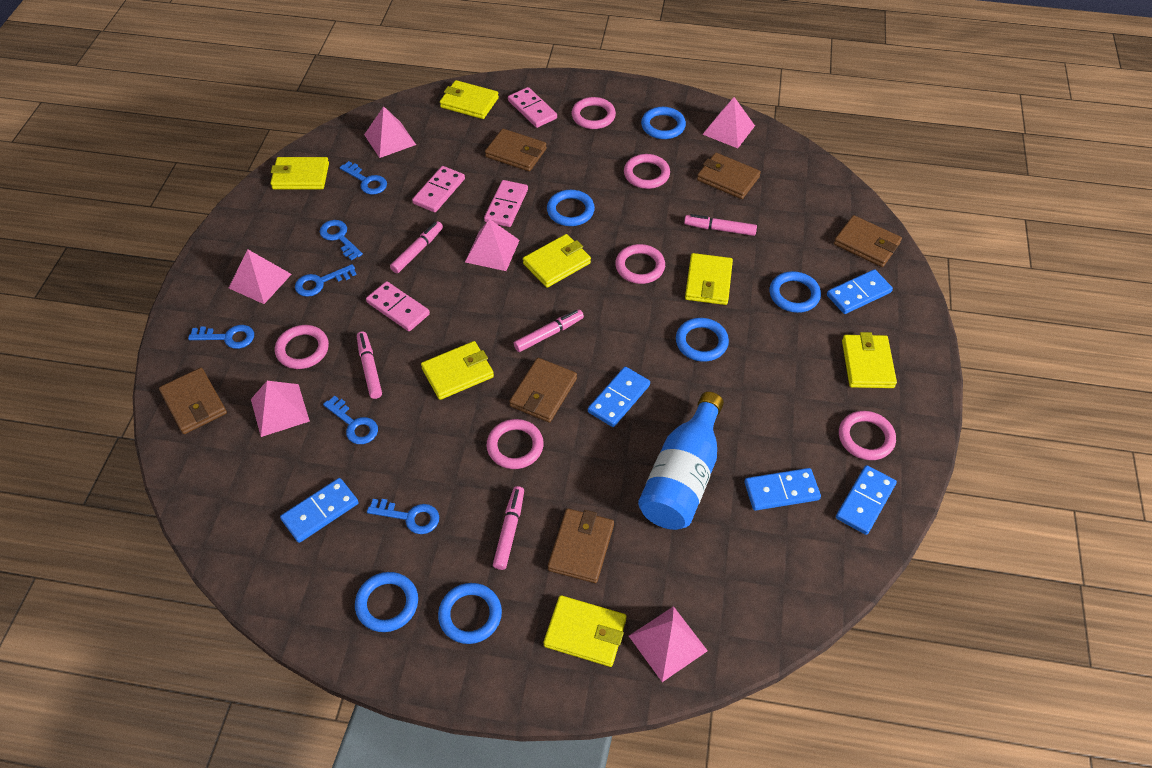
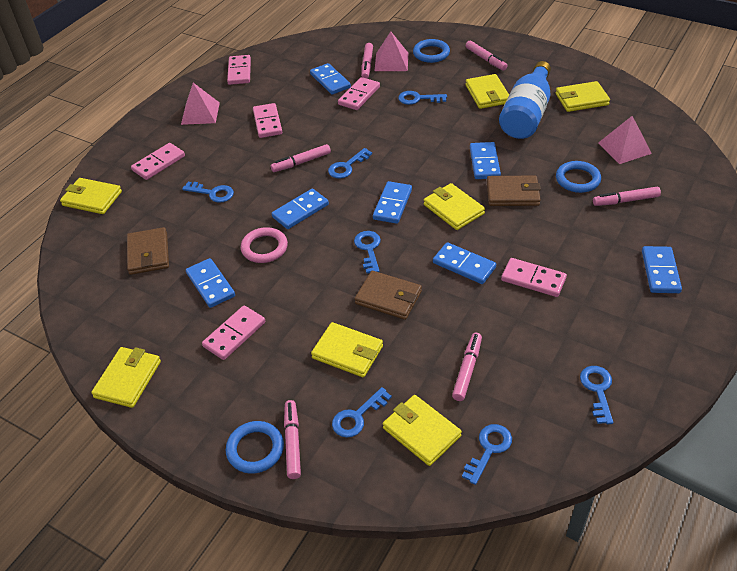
blue domino: [280,478,359,543] [588,367,650,427] [744,468,821,511] [827,269,893,314] [836,465,897,535] = 5 -> [186,258,235,308] [271,189,329,229] [310,63,351,95] [373,181,412,224] [433,242,496,284] [470,142,501,179] [642,246,682,293] = 7
blue key: [188,325,254,349] [295,264,357,297] [320,220,363,260] [323,396,378,444] [340,161,387,195] [367,499,439,534] = 6 -> [182,182,234,203] [328,148,372,179] [332,387,392,438] [354,231,381,273] [398,91,447,105] [462,424,512,485] [580,366,613,424] = 7
blue ring: [355,572,418,632] [438,583,502,644] [547,190,595,226] [641,107,686,139] [676,318,729,362] [770,271,821,313] = 6 -> [226,421,284,474] [413,39,450,63] [556,161,601,193] = 3
brown wallet: [159,368,227,434] [485,129,547,171] [509,358,577,423] [548,509,614,583] [697,153,761,199] [834,215,902,267] = 6 -> [127,227,169,275] [355,271,422,320] [487,176,541,206] = 3
pink domino: [366,281,430,331] [412,166,465,212] [484,180,528,227] [508,87,557,128] = 4 -> [131,143,185,180] [202,306,265,360] [227,55,251,85] [253,103,282,138] [338,77,380,110] [501,258,567,297] = 6
pink marker: [357,331,382,399] [390,221,443,273] [493,486,524,570] [514,309,584,352] [684,214,757,236] = 5 -> [271,144,331,172] [284,400,301,479] [361,43,373,79] [452,333,482,401] [466,41,507,71] [593,187,661,206] = 6
pink pyramid: [229,250,292,304] [251,381,310,437] [364,106,416,158] [465,219,520,271] [629,606,708,682] [702,97,755,148] = 6 -> [181,83,220,125] [375,31,408,71] [598,116,652,164] = 3
pink ring: [275,325,329,369] [487,419,544,469] [572,97,616,129] [615,244,665,284] [624,154,670,189] [839,411,896,460] = 6 -> [241,227,288,263] = 1

